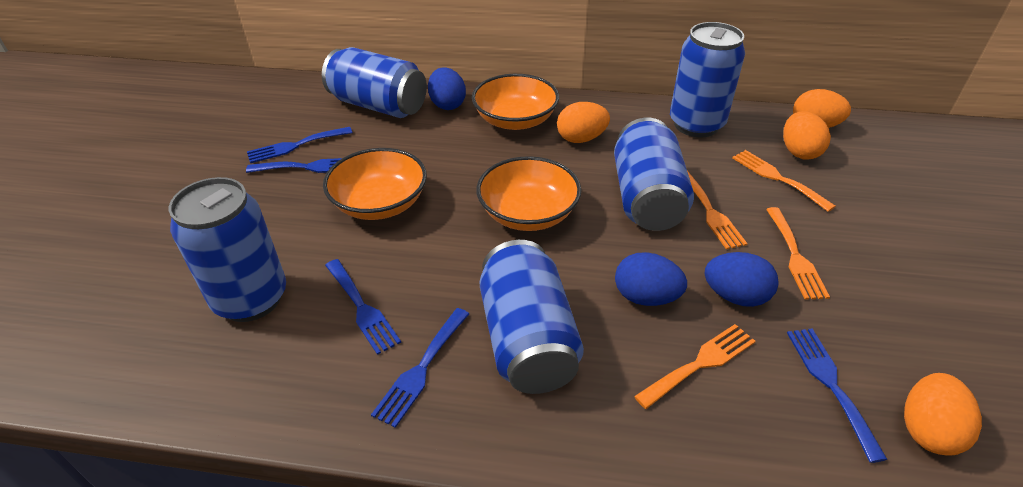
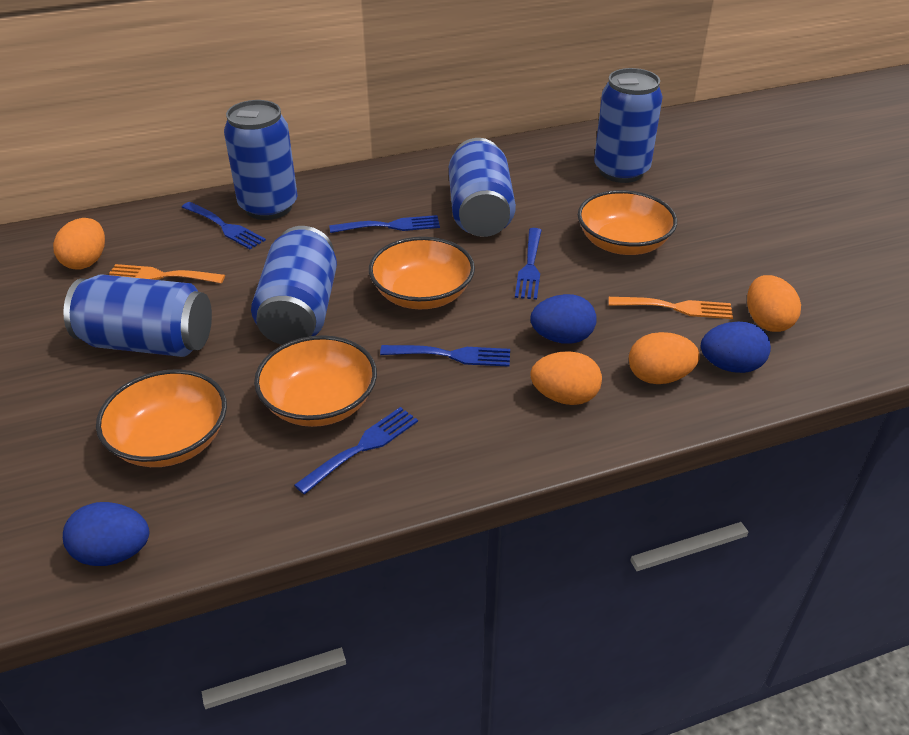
orange bowl: [323,148,427,220] [472,74,559,130] [476,156,581,231] = 3 -> [96,370,227,467] [254,335,377,427] [369,237,475,309] [578,190,677,255] = 4
orange fork: [634,324,756,409] [687,171,748,249] [732,150,836,212] [766,207,830,300] = 4 -> [109,264,225,284] [609,297,733,319] = 2

